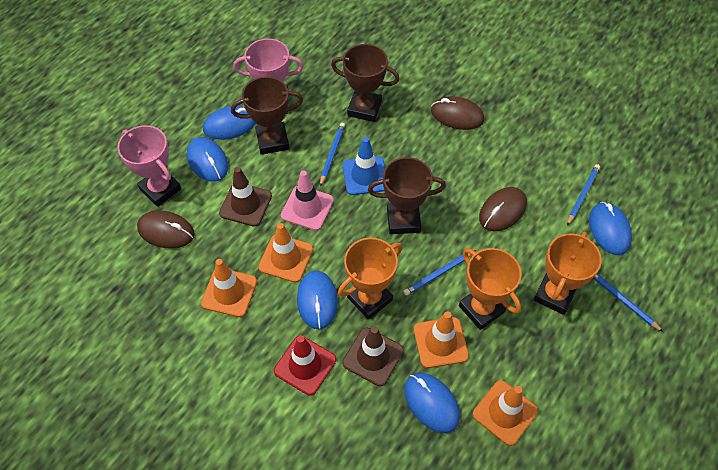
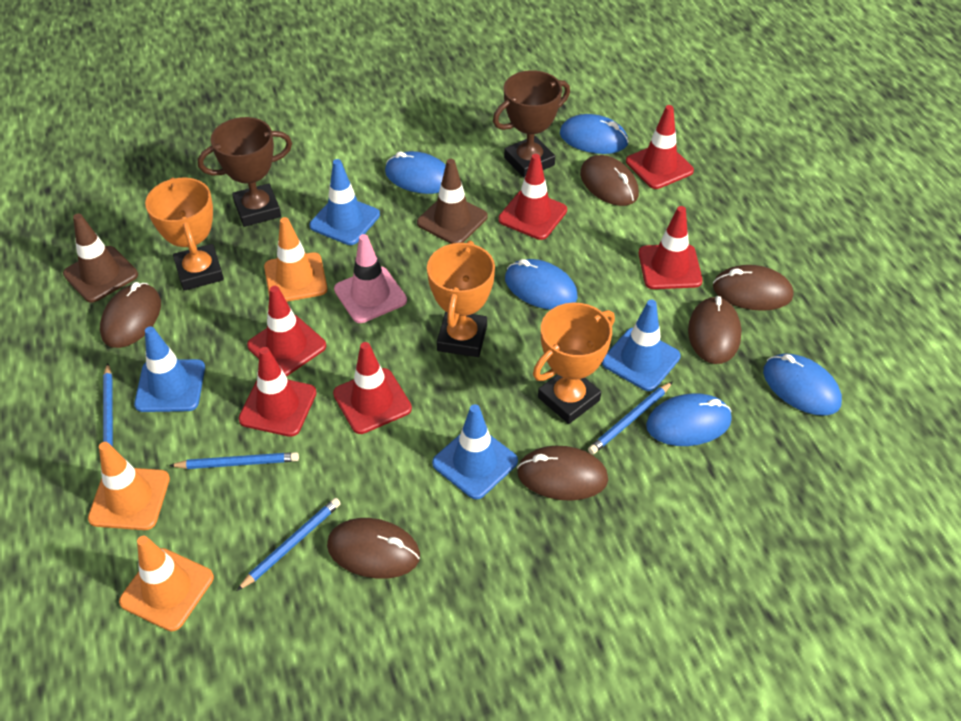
blue traffic cone: [342,137,385,195] = 1 -> [134,326,205,412] [310,159,380,245] [432,404,518,499] [602,300,681,391] = 4
brown mouse: [137,210,195,249] [431,96,484,130] [479,187,527,231] = 3 -> [100,282,161,348] [327,518,420,579] [517,446,608,501] [580,155,639,206] [688,296,742,364] [713,265,793,311] = 6
brown trophy: [231,76,303,155] [331,44,399,122] [368,157,446,234] = 3 -> [198,117,292,227] [493,70,570,178] = 2
orange traffic cone: [201,259,257,317] [258,223,313,283] [414,311,469,368] [473,380,538,446] = 4 -> [88,442,170,530] [119,536,214,631] [264,217,328,301] = 3
pink trophy: [117,125,181,207] [233,38,304,114] = 2 -> none = 0
red traffic cone: [274,336,336,396] = 1 -> [238,347,317,437] [247,286,326,376] [333,342,412,434] [498,154,567,240] [626,105,694,189] [639,206,703,289] = 6

